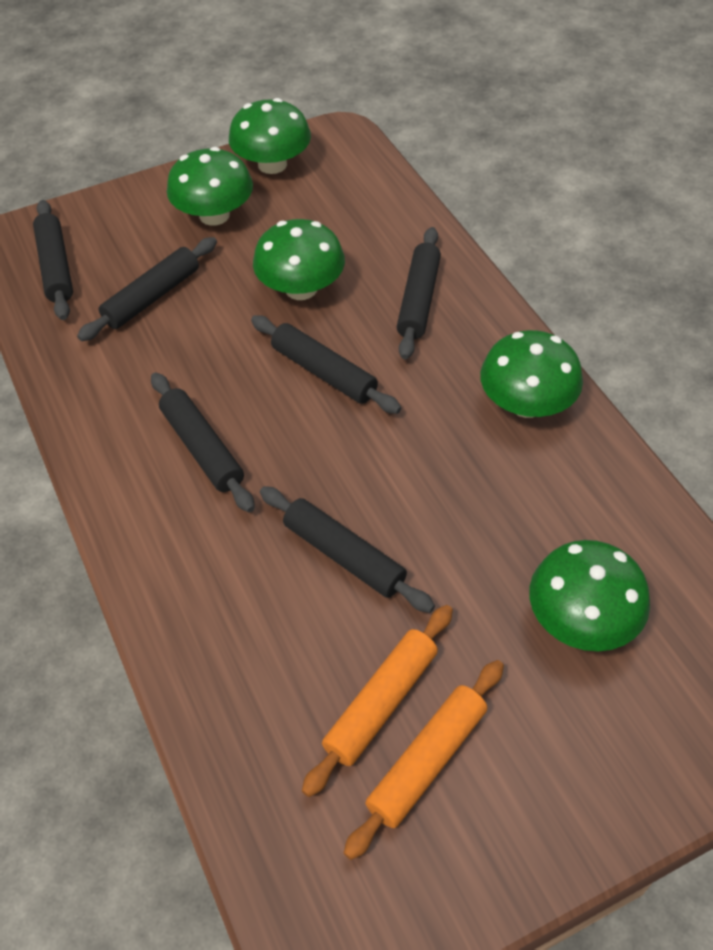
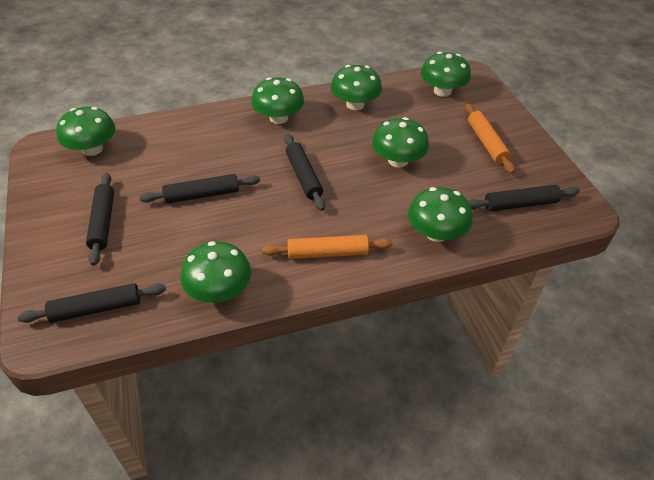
black rolling pin: [33,200,73,320] [77,237,217,341] [151,372,255,512] [251,315,401,414] [260,486,435,613] [397,227,441,359] = 6 -> [18,283,166,323] [86,173,114,266] [139,174,260,204] [284,134,325,211] [468,185,580,212] = 5
green mushroom: [167,147,253,226] [229,98,311,174] [253,219,345,300] [480,330,583,418] [529,540,650,651] = 5 -> [56,107,115,156] [180,241,251,303] [251,77,304,124] [331,65,382,110] [372,117,429,168] [408,187,473,242] [421,52,471,97] = 7

